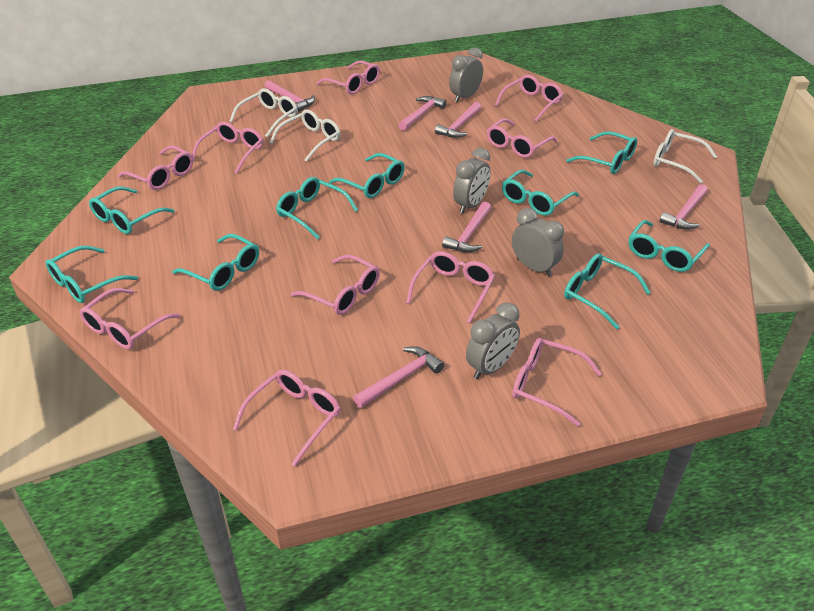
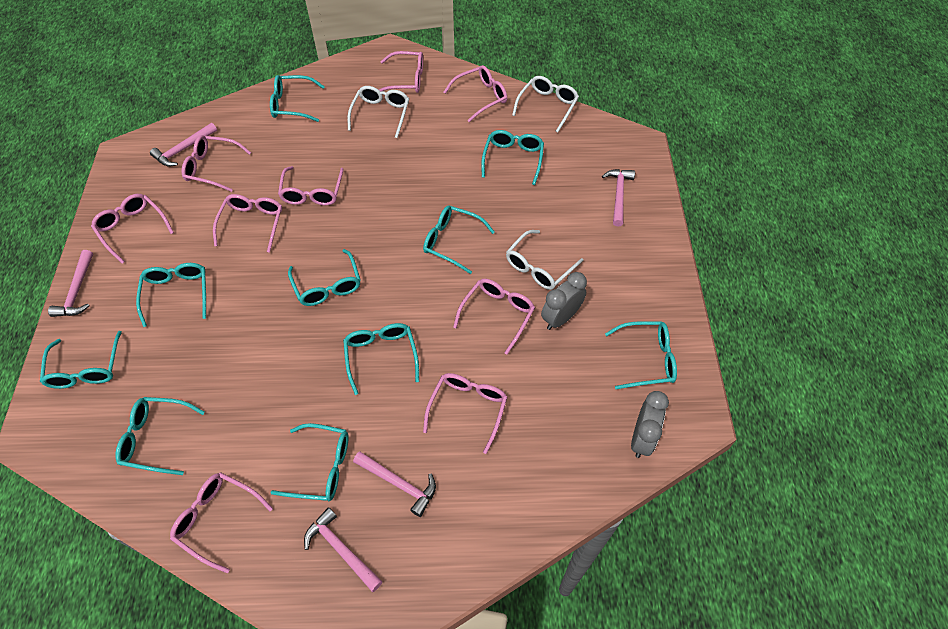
grey clock: [449,47,483,102] [453,148,491,214] [466,302,520,379] [512,208,564,277] = 4 -> [541,272,587,330] [631,391,669,458] = 2
pink glasses: [79,288,180,349] [118,146,193,190] [192,122,263,174] [233,370,340,467] [291,255,380,315] [317,60,380,94] [406,251,495,323] [487,118,557,158] [495,75,563,122] [512,338,602,427] = 10 -> [91,194,174,264] [170,472,273,573] [181,135,251,192] [213,194,282,253] [278,166,344,205] [379,51,423,93] [423,373,507,454] [444,65,507,122] [453,279,535,355] = 9
pink hammer: [265,80,315,112] [353,346,444,408] [398,96,447,131] [435,102,481,138] [442,202,491,252] [659,184,708,230] = 6 -> [48,250,93,317] [150,123,217,167] [304,507,383,592] [353,451,436,517] [602,169,635,227] = 5
turquoise glasses: [46,246,138,303] [89,186,174,234] [172,234,259,291] [276,177,358,239] [329,153,405,198] [502,170,579,216] [564,253,651,329] [566,131,637,174] [629,220,710,272] = 9 -> [40,331,122,389] [115,397,205,475] [136,263,206,327] [270,75,325,122] [271,423,349,501] [288,249,361,306] [343,323,419,395] [423,206,495,274] [481,130,544,185] [605,321,677,389] = 10

